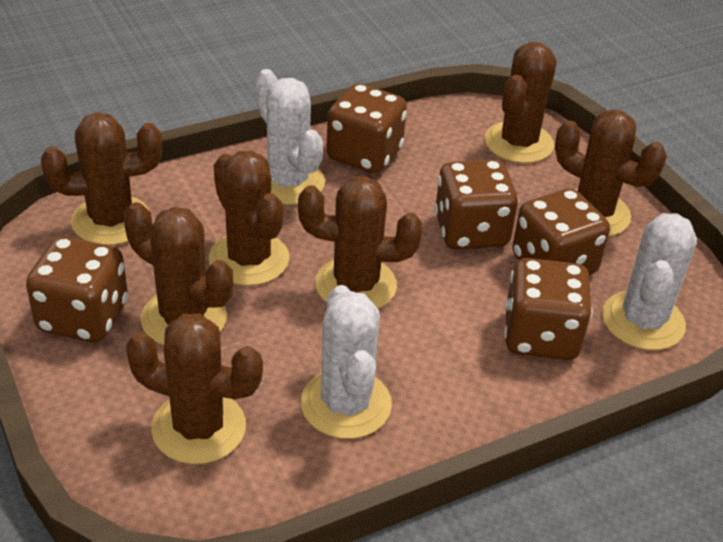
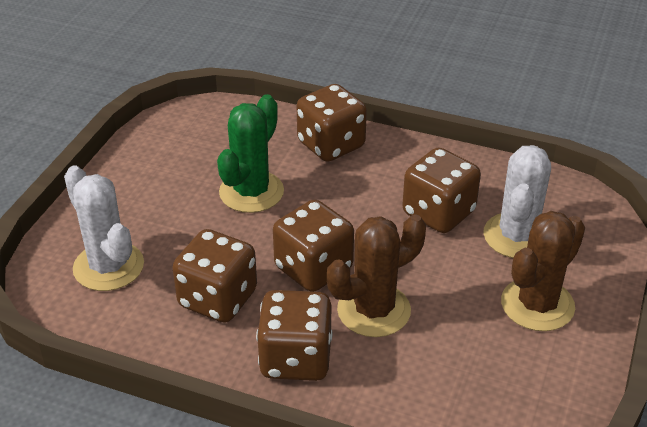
brown cactus: [41,112,162,245] [124,202,233,346] [126,314,263,464] [209,151,289,286] [298,176,423,309] [484,42,557,163] [555,109,667,237] = 7 -> [327,214,426,337] [501,211,585,331] = 2
green cactus: none = 0 -> [217,94,284,213] = 1
white cactus: [255,69,325,205] [301,285,392,439] [602,213,697,350] = 3 -> [64,166,144,291] [483,145,551,258] = 2

